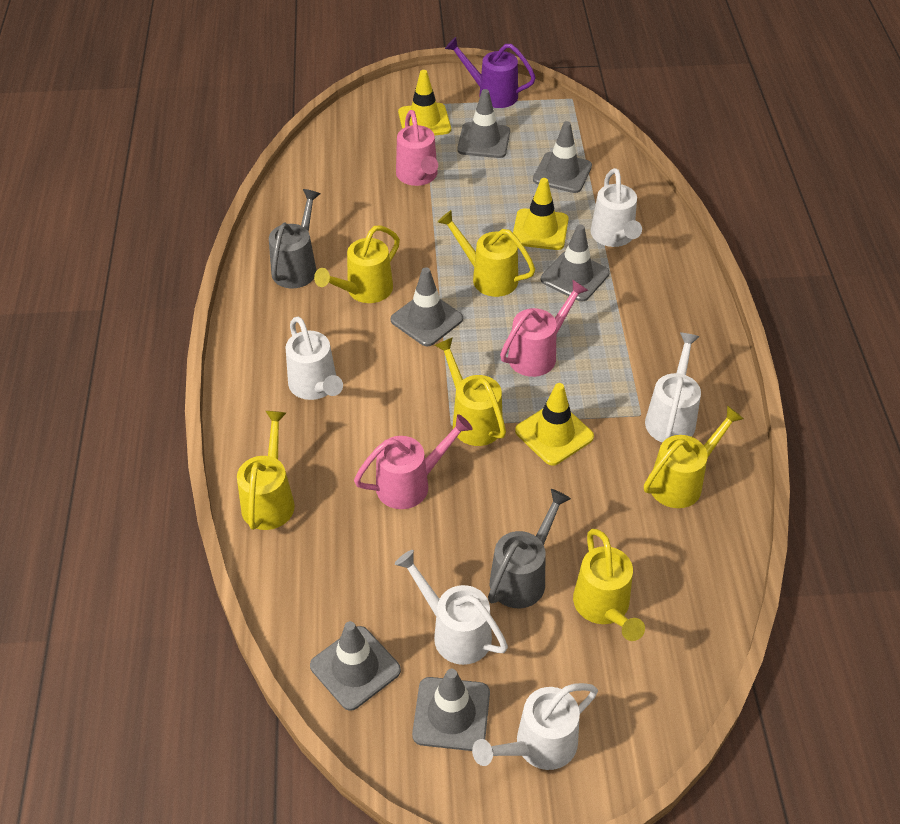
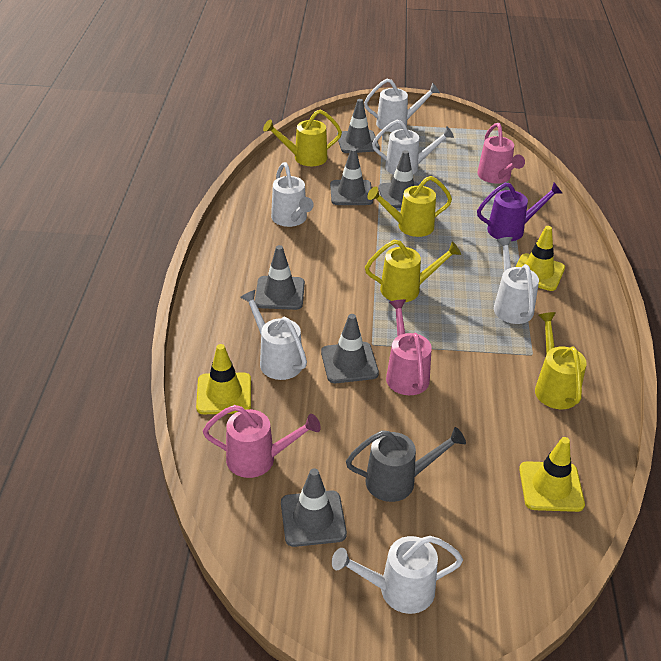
grey watering can: [269,189,320,288] [488,489,571,608] = 2 -> [346,427,466,502] = 1
white watering can: [286,317,343,400] [395,550,508,665] [472,683,598,770] [590,168,642,247] [645,332,701,443] = 5 -> [240,290,307,380] [271,162,314,227] [332,536,463,614] [364,79,440,132] [372,120,454,175] [494,237,539,324] = 6
yellow watering can: [237,411,295,530] [314,226,400,303] [435,337,506,446] [438,210,535,297] [573,529,645,641] [644,406,744,508] = 6 -> [263,110,342,166] [365,240,461,302] [367,176,452,237] [535,312,587,409] = 4

